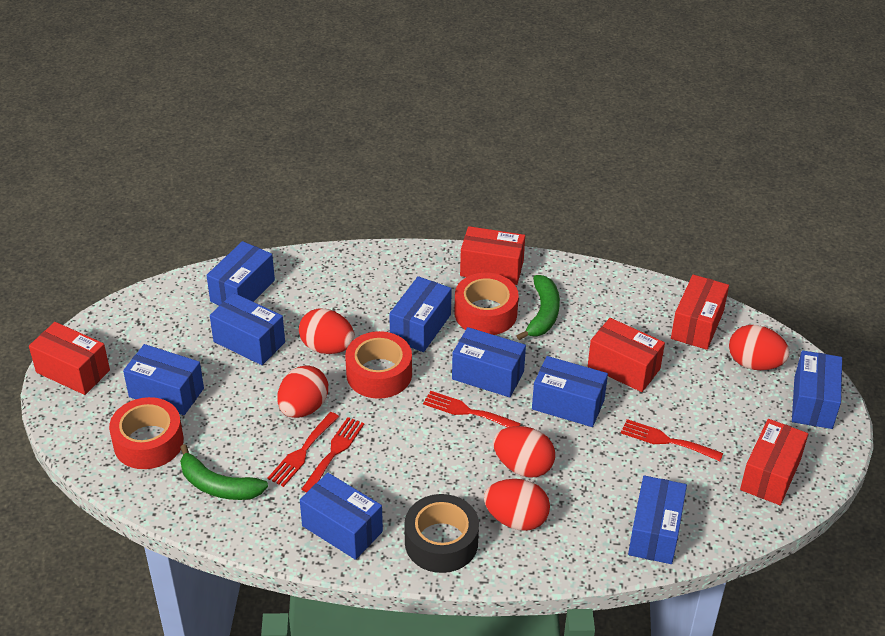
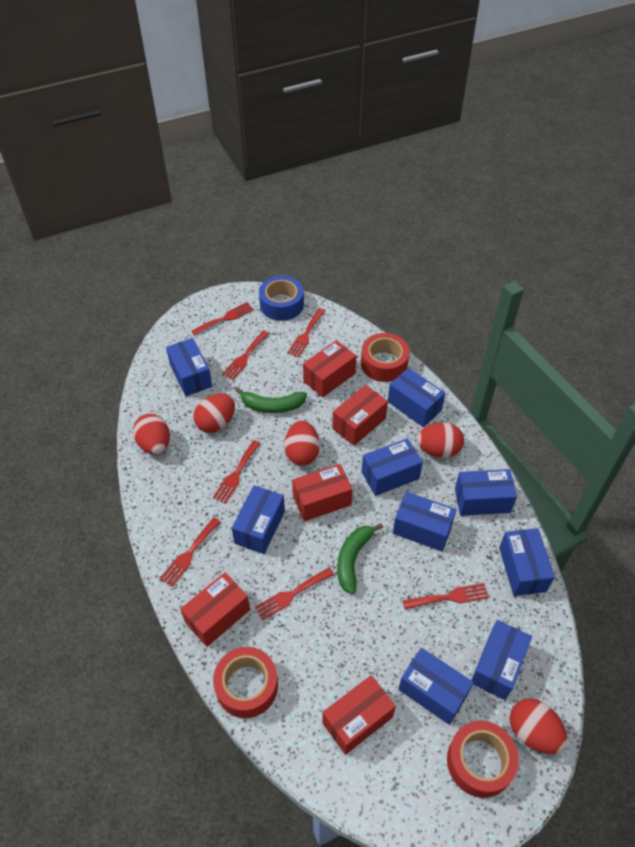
black tape: [404,494,479,573] = 1 -> none = 0
blue tape: none = 0 -> [259,276,304,321] = 1
red fork: [268,412,339,487] [301,417,364,492] [423,391,521,427] [621,419,723,461] = 4 -> [159,517,220,587] [192,302,254,335] [213,440,261,504] [222,330,269,380] [255,567,334,621] [287,308,325,357] [402,583,489,609] = 7

